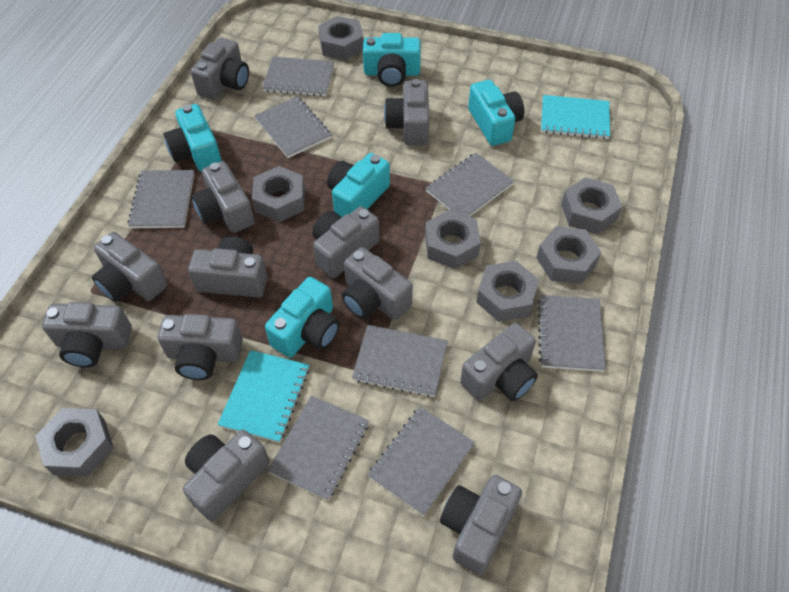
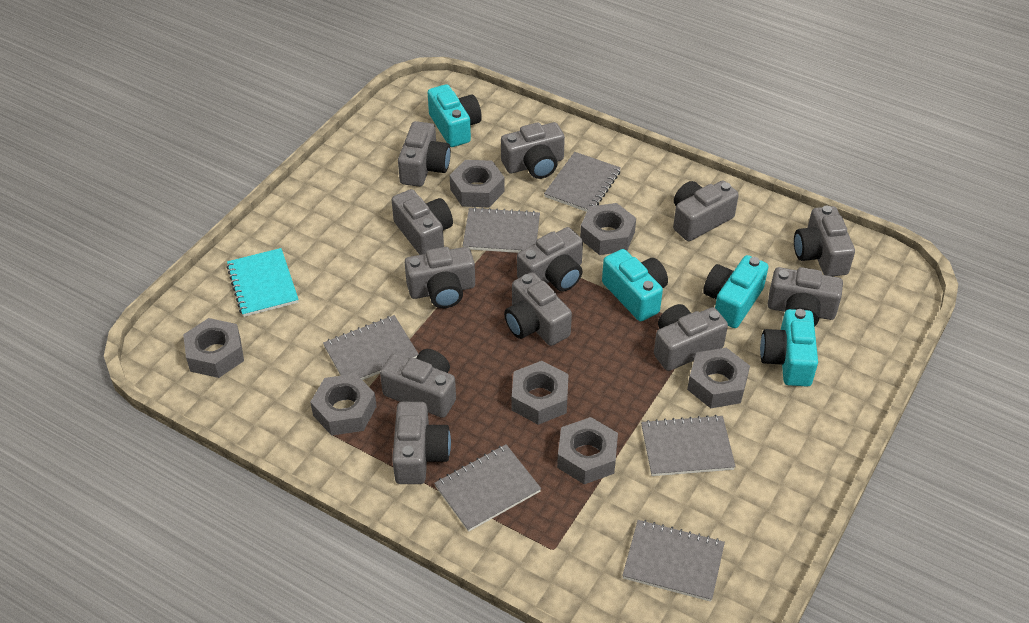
grey notebook: [128,170,194,228] [254,96,331,158] [262,56,334,97] [267,395,369,500] [352,325,448,397] [368,407,475,516] [426,153,514,217] [537,295,606,372] = 8 -> [323,315,418,380] [434,444,541,532] [463,207,540,253] [544,152,621,212] [622,520,725,602] [641,415,736,476] = 6
turquoise camera: [164,104,222,172] [265,277,340,358] [327,153,390,217] [363,33,421,87] [468,80,524,146] = 5 -> [428,84,482,147] [602,249,668,321] [703,255,768,328] [760,309,818,387] = 4
turquoise notebook: [218,350,309,443] [541,95,610,139] = 2 -> [226,248,299,317] = 1

